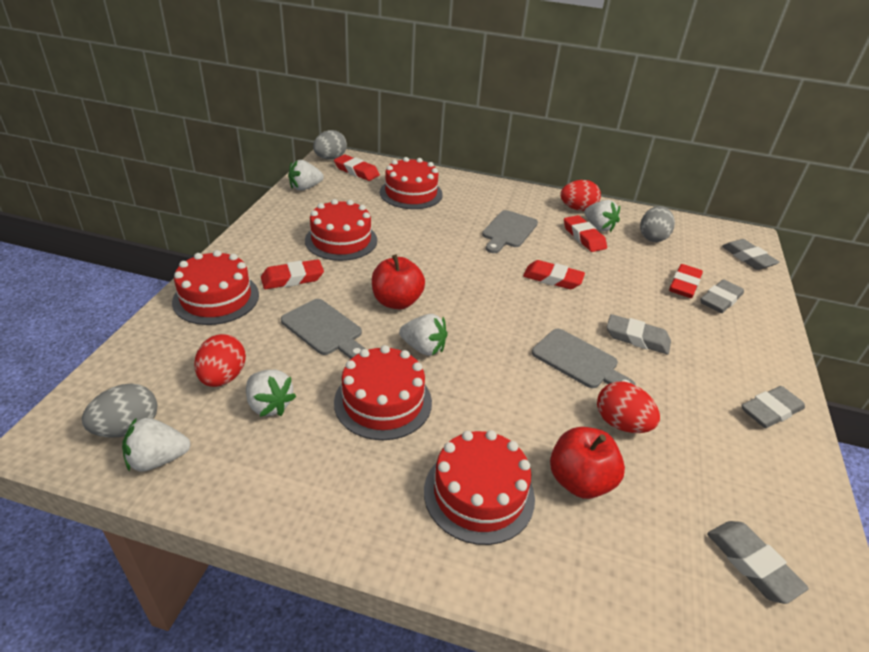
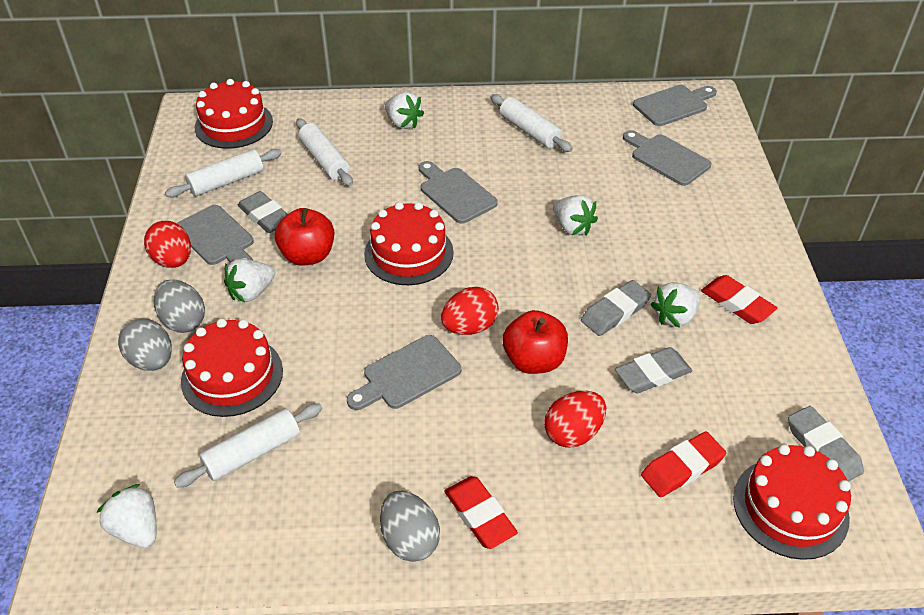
grey cutting board: [281,299,365,359] [482,210,538,253] [532,328,636,388] = 3 -> [177,205,254,265] [347,335,461,410] [419,161,498,224] [623,130,711,186] [633,85,717,126] = 5
grey eraser: [607,314,671,354] [701,279,744,313] [707,521,809,604] [722,239,779,270] [741,386,805,428] = 5 -> [237,191,287,233] [581,280,651,336] [615,347,692,393] [788,406,864,482] = 4
red cake: [172,250,259,325] [305,199,377,261] [334,345,432,440] [380,157,443,209] [424,430,535,545] = 5 -> [181,319,283,417] [194,79,273,149] [364,202,454,285] [733,444,851,560] = 4
red eraser: [261,259,324,289] [334,154,380,181] [523,260,585,289] [564,215,607,252] [669,264,703,298] = 5 -> [444,476,518,549] [641,431,726,497] [701,275,777,324] = 3
white rolling pin: none = 0 -> [165,149,282,197] [174,403,322,487] [296,118,353,186] [491,94,573,152] = 4

